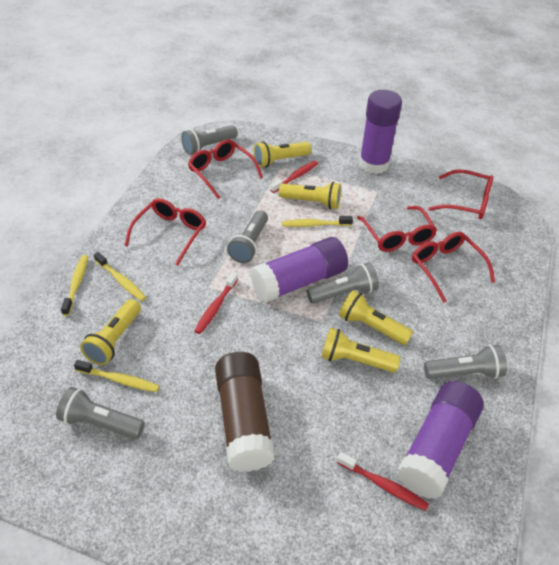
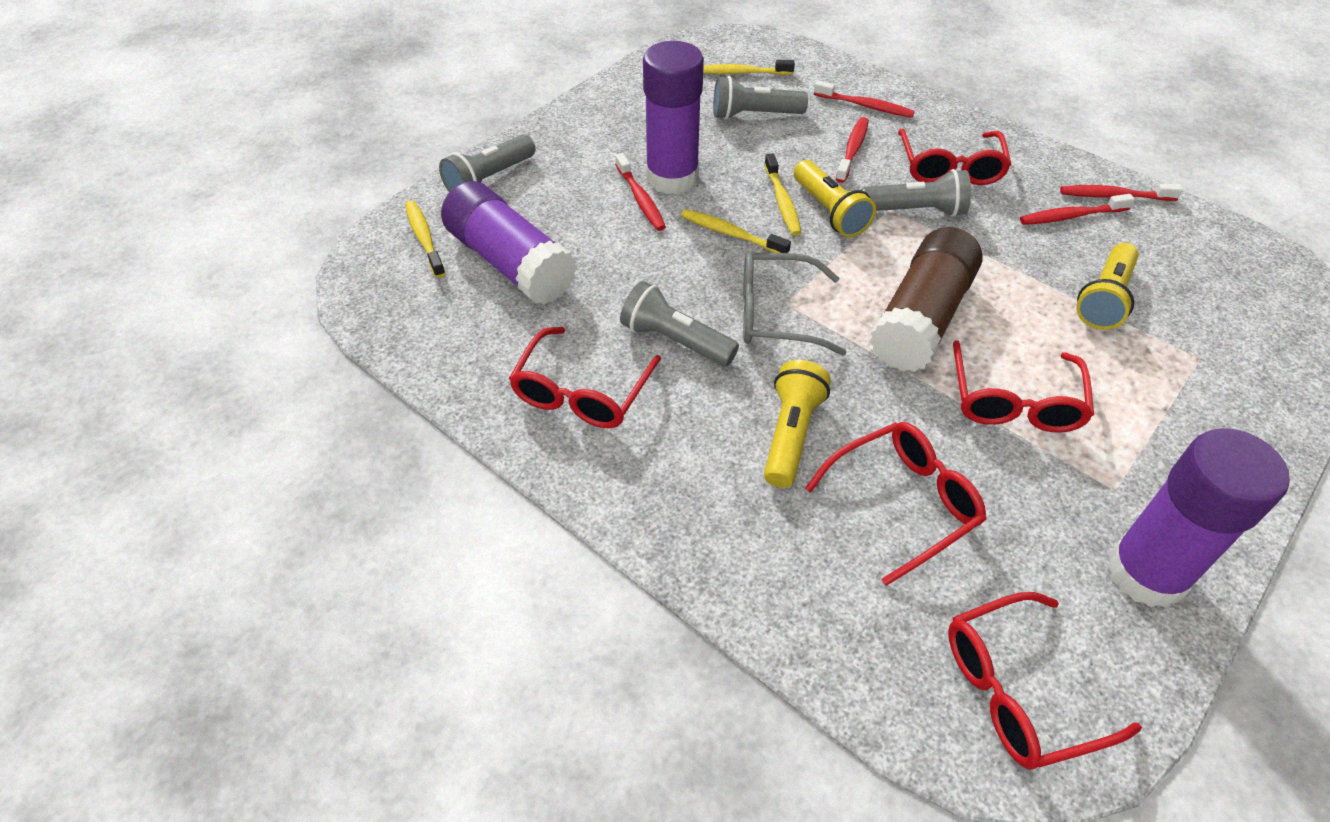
grey flashlight: [56,387,145,439] [181,125,238,155] [227,210,268,263] [307,262,379,304] [424,344,507,379] = 5 -> [439,134,535,192] [620,281,739,366] [713,76,808,120] [861,169,971,217] = 4
grey glasses: none = 0 -> [743,252,847,355] = 1
red toothbrush: [195,272,238,334] [270,161,318,193] [336,452,429,511] = 3 -> [615,153,666,231] [814,80,915,118] [836,117,869,183] [1020,194,1135,225] [1060,183,1183,201] = 5
yellow flashlight: [80,299,141,365] [254,141,311,167] [279,182,341,209] [321,327,401,373] [339,290,413,345] = 5 -> [764,360,831,488] [794,160,876,237] [1076,243,1139,330] = 3

